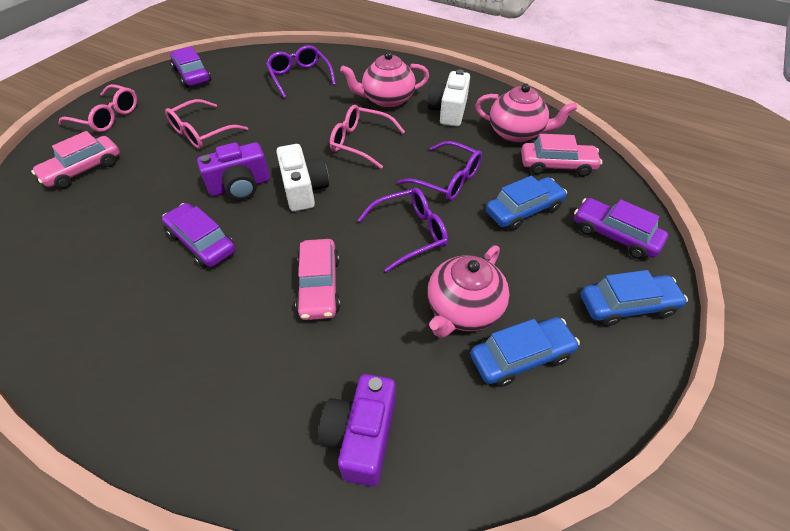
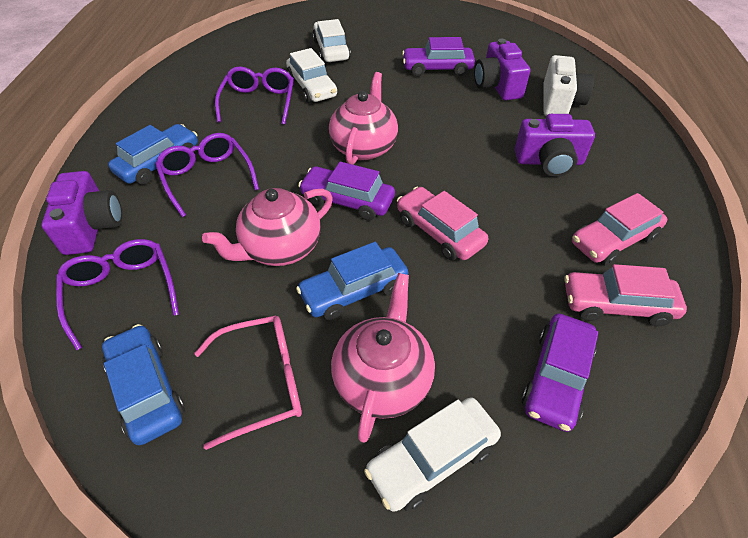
pink glasses: [58,84,137,132] [165,99,248,149] [330,105,405,169] = 3 -> [194,315,302,450] = 1
purple camera: [197,142,270,200] [318,374,395,487] = 2 -> [42,171,122,255] [474,39,530,100] [515,114,595,177] = 3
white camera: [276,144,329,212] [427,69,470,127] = 2 -> [543,55,594,116] = 1
white car: none = 0 -> [286,48,337,103] [312,19,351,63] [364,397,501,512] = 3

